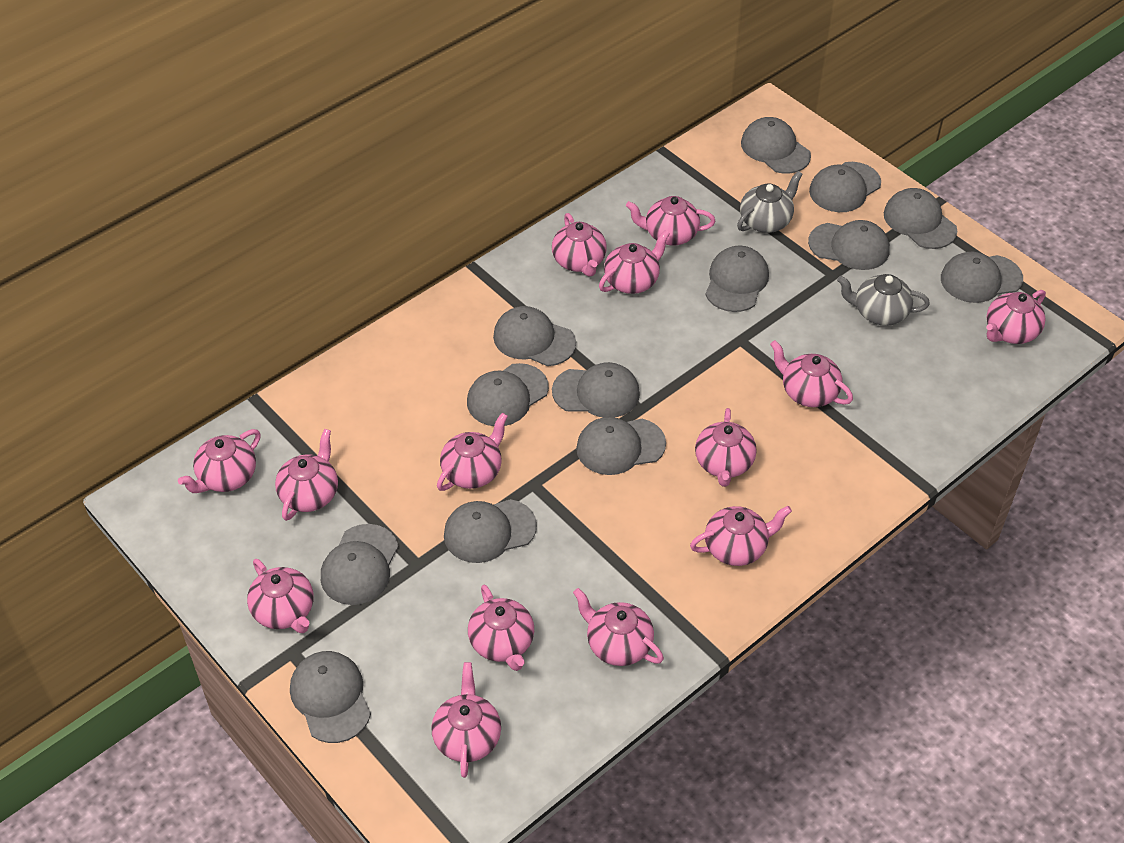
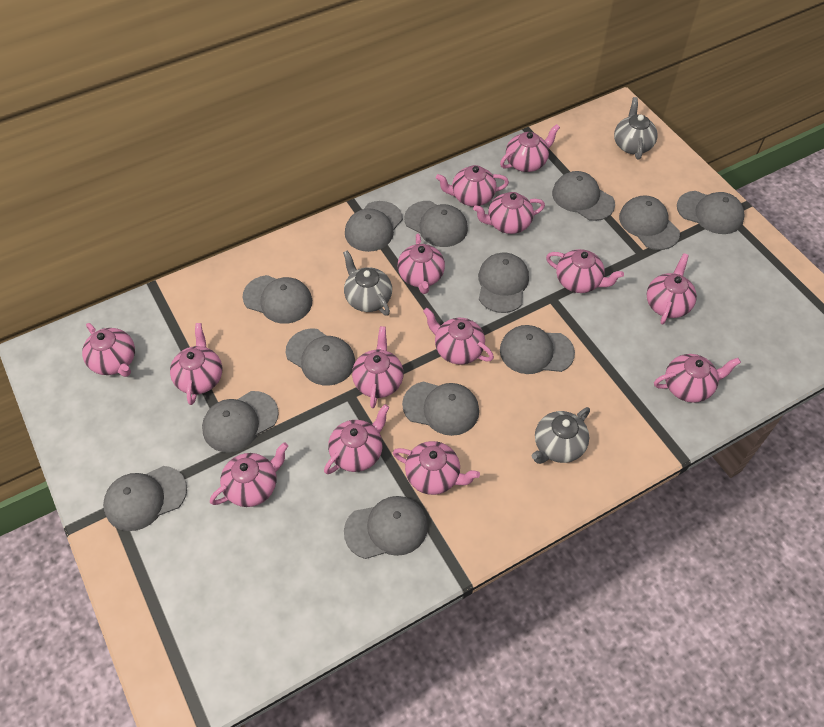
grey teapot: [737,171,803,233] [837,274,930,326] = 2 -> [343,250,392,316] [532,407,590,464] [614,97,658,159] = 3

